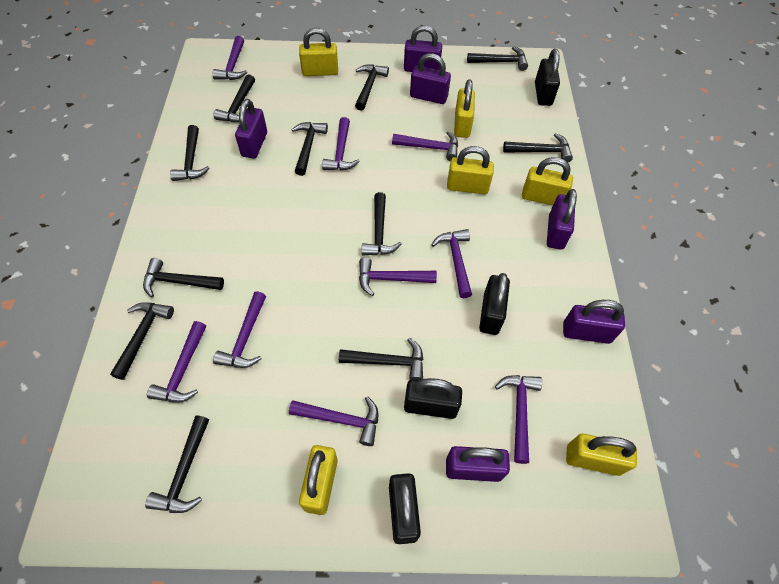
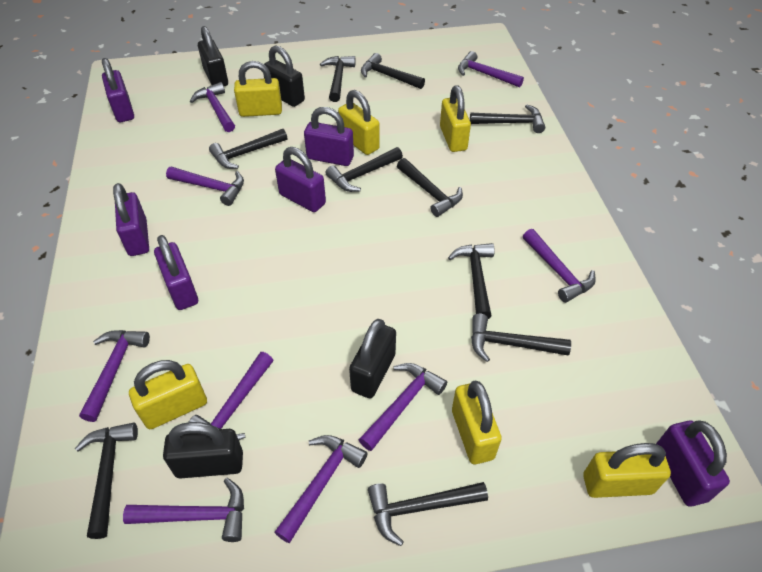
black hammer: [110,302,174,380] [143,258,224,297] [145,415,209,513] [170,125,210,181] [214,74,255,122] [291,122,328,176] [339,337,424,381] [355,64,389,111] [362,192,402,256] [467,46,528,71] [503,133,573,163] = 11 -> [75,423,138,539] [209,129,287,169] [320,56,356,102] [326,147,403,192] [361,53,425,89] [368,482,488,546] [397,158,463,217] [448,243,495,319] [470,104,545,133] [471,314,571,362] = 10

